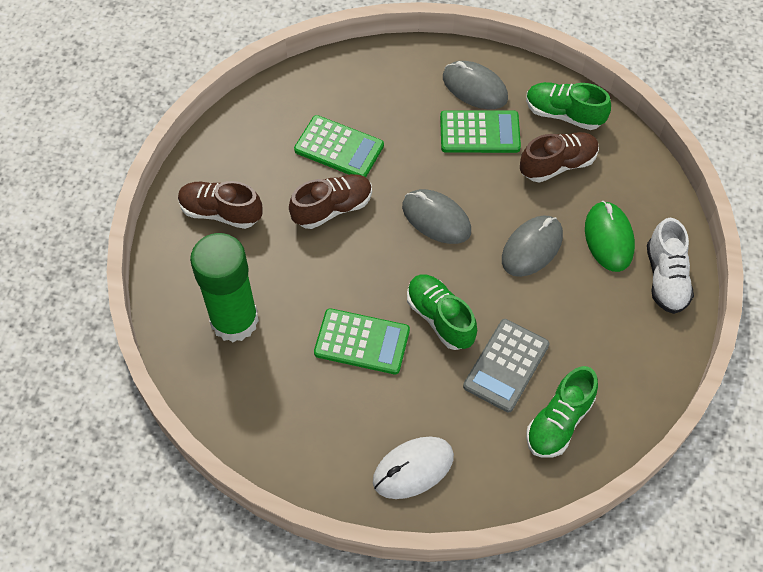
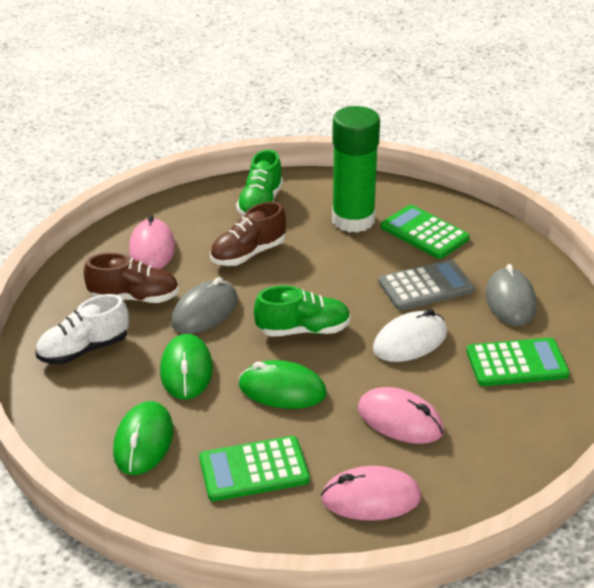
brown shoe: [178,181,263,229] [289,174,372,229] [520,132,599,183] = 3 -> [84,252,179,303] [210,202,286,266] = 2
green mouse: [585,201,635,272] = 1 -> [113,401,173,475] [160,334,213,400] [239,360,327,409] = 3
green shoe: [407,274,477,350] [526,82,611,130] [526,366,598,458] = 3 -> [236,150,283,217] [254,285,351,337] = 2
grey mouse: [402,189,471,244] [443,61,508,109] [502,215,563,277] = 3 -> [171,277,238,334] [486,264,537,326] = 2
pink mouse: none = 0 -> [129,215,175,269] [321,466,421,521] [358,387,444,444] = 3

